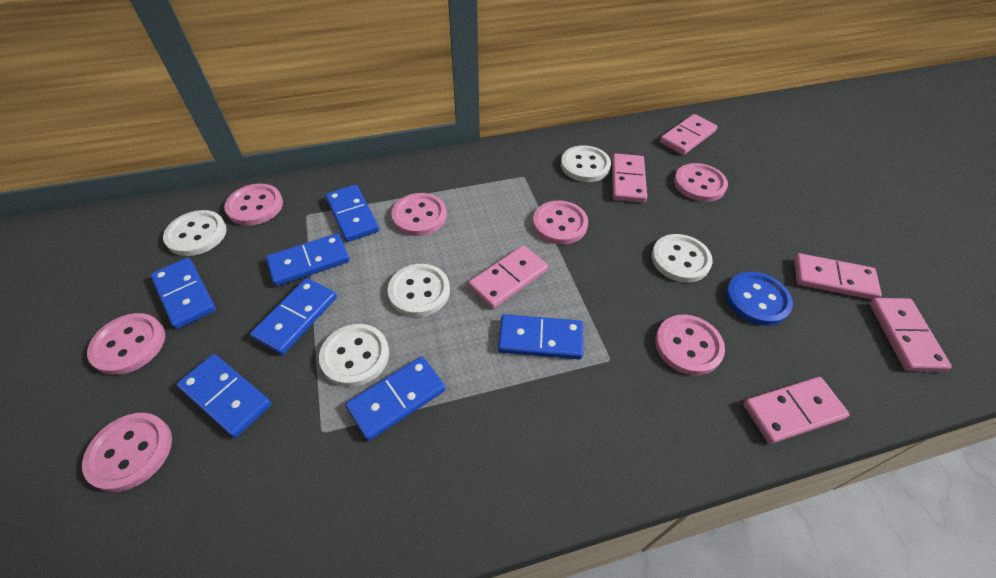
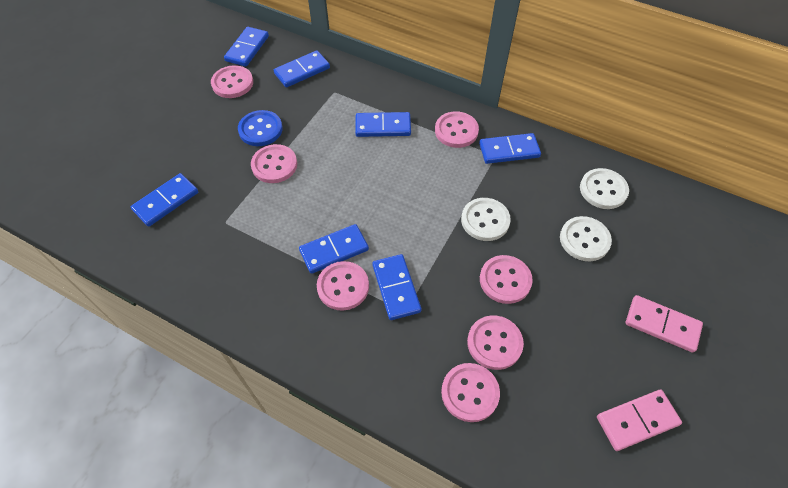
pink domino: [468,245,548,309] [612,153,647,203] [660,114,718,155] [743,377,850,444] [794,253,882,300] [869,298,952,372] = 6 -> [597,390,682,451] [626,295,703,353] = 2
white button: [163,210,227,256] [319,324,389,387] [388,264,450,317] [561,145,611,182] [652,234,713,282] = 5 -> [461,198,511,241] [560,216,612,261] [580,168,629,209] = 3

